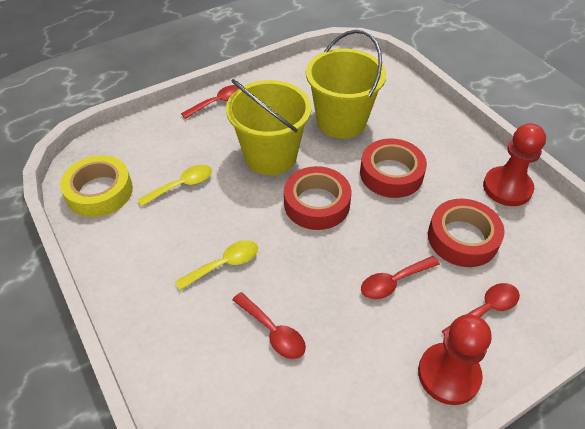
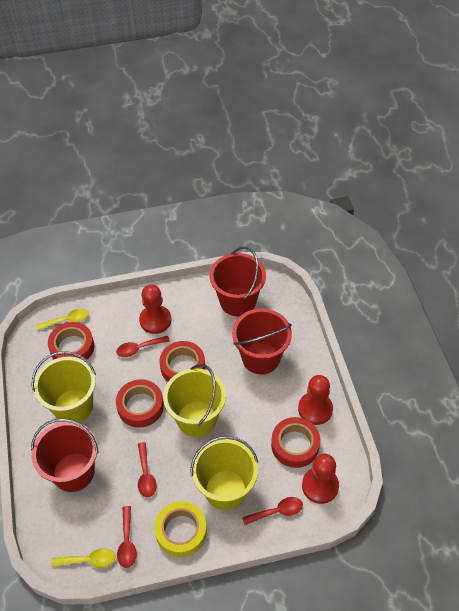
red bucket: none = 0 -> [31,418,99,492] [210,246,266,316] [232,308,292,375] = 3
red pawn: [418,314,491,405] [483,123,546,206] = 2 -> [139,285,171,334] [298,375,333,425] [302,454,339,504] = 3
red tape: [284,166,351,230] [360,138,427,198] [428,199,505,267] = 3 -> [48,322,94,360] [116,379,164,428] [159,341,205,382] [271,417,320,468] = 4
yellow bucket: [226,79,312,175] [306,30,386,139] = 2 -> [32,351,96,423] [163,364,226,437] [190,436,258,510] = 3

